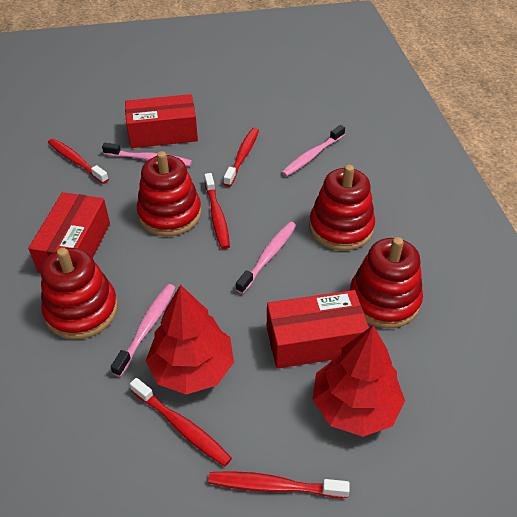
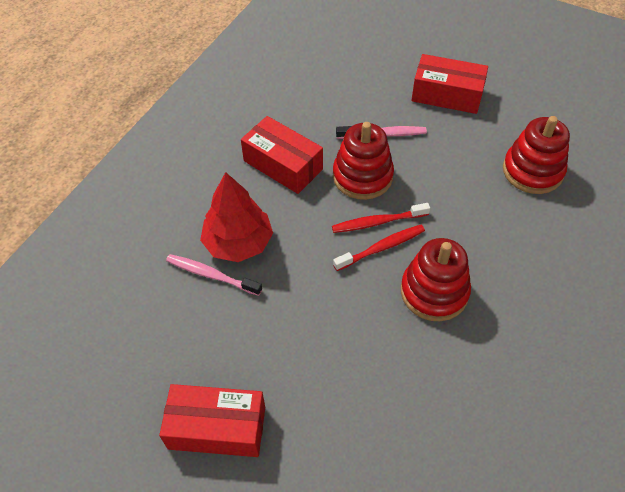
pink toothbrush: [102,143,192,166] [111,284,176,377] [236,222,296,294] [281,125,345,177] = 4 -> [166,254,262,296] [336,126,427,139] = 2
red stacking toy: [41,248,118,339] [137,151,201,236] [309,165,375,251] [350,237,423,328] = 4 -> [333,122,394,200] [401,238,471,321] [503,116,570,194] = 3
red toothbrush: [48,138,109,184] [130,378,232,467] [204,173,230,249] [208,471,350,498] [224,127,259,187] = 5 -> [332,203,430,233] [333,225,425,271] = 2
red tree: [146,285,234,394] [312,325,405,437] = 2 -> [200,172,273,262] = 1

